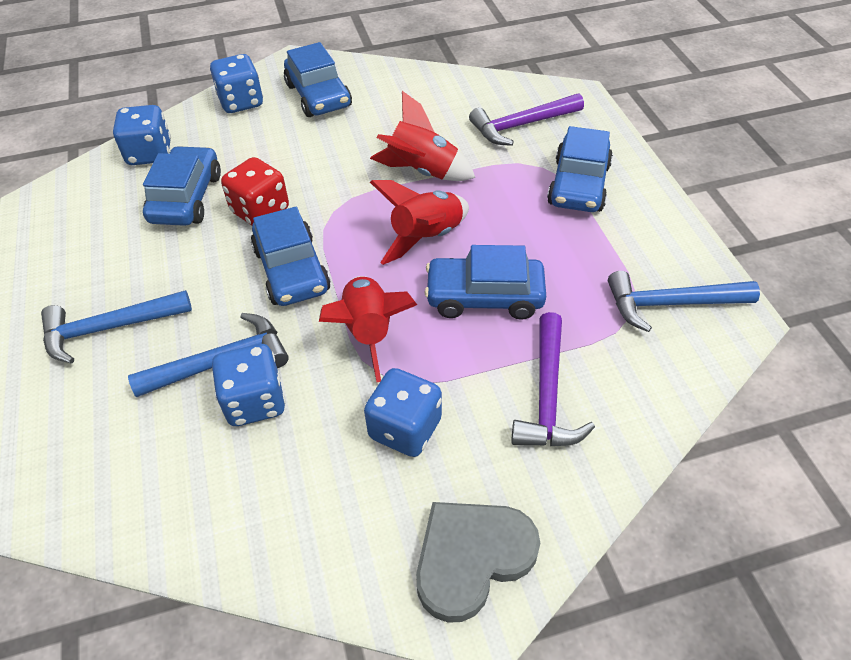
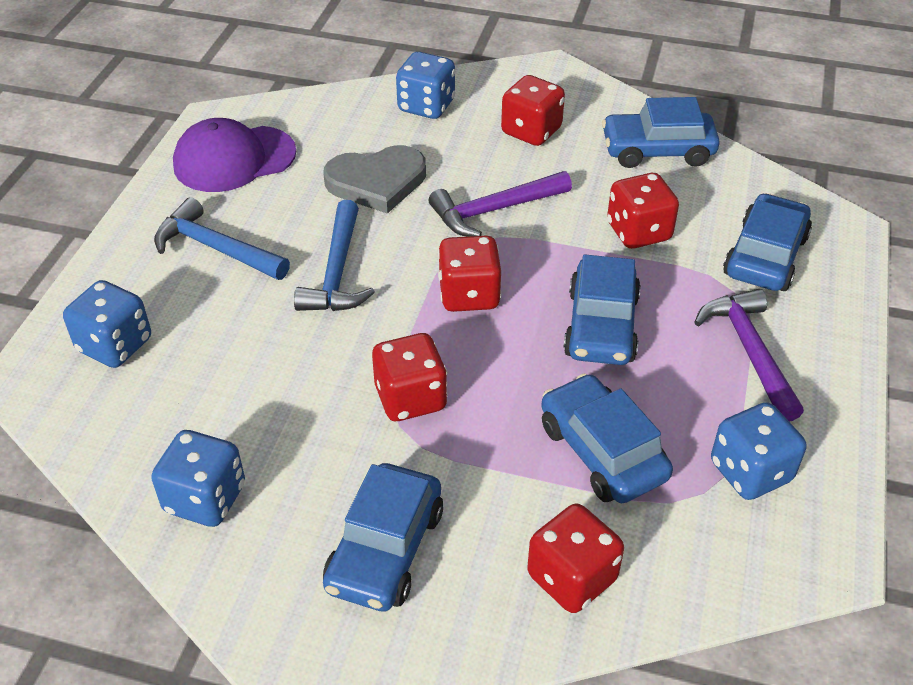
blue hammer: [41,290,192,364] [128,313,289,397] [608,271,760,332] = 3 -> [154,197,290,280] [294,200,375,311] = 2
purple cap: none = 0 -> [173,118,296,192] = 1
red dice: [221,157,289,226] = 1 -> [372,333,448,421] [438,236,501,312] [501,75,565,146] [527,504,624,613] [607,173,679,249] = 5
red rocket: [319,276,417,382] [370,91,475,181] [370,180,469,265] = 3 -> none = 0

